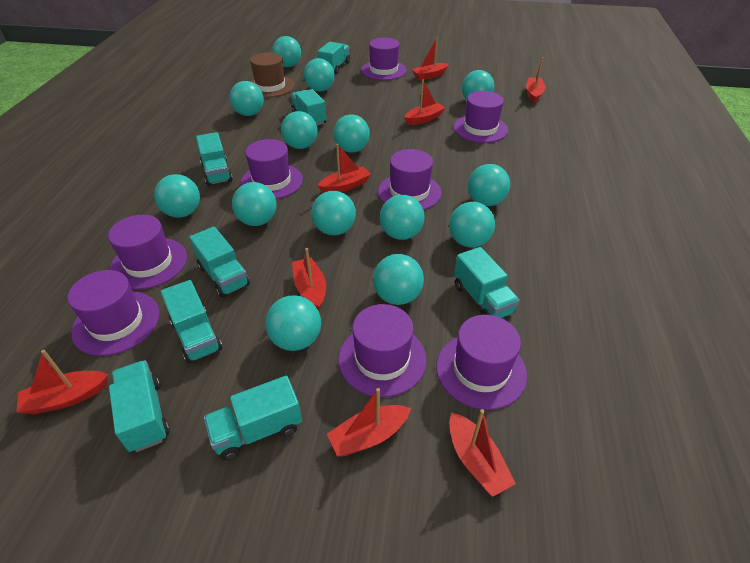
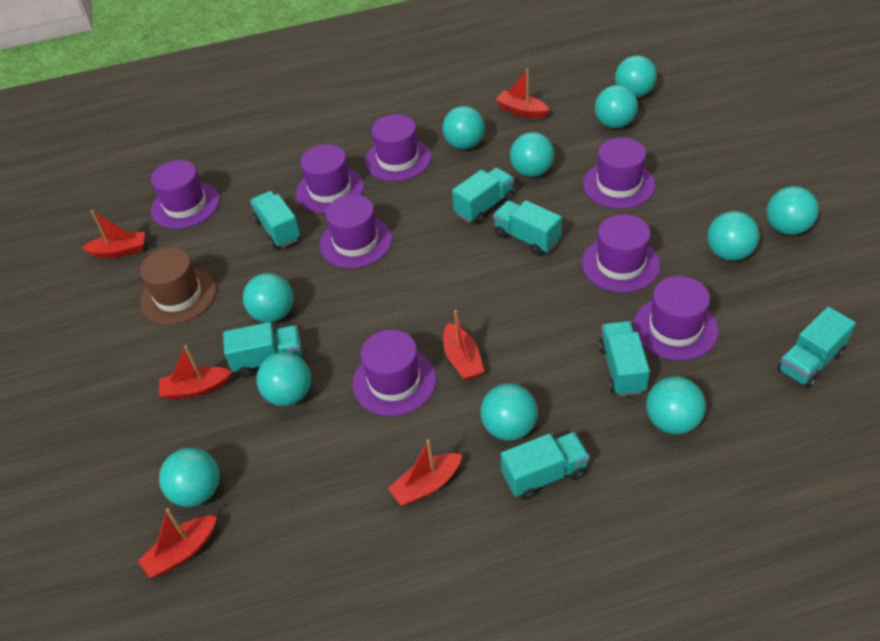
red boat: [17,350,109,414] [292,248,326,311] [317,144,371,193] [327,388,411,457] [404,80,445,125] [412,37,449,80] [449,409,516,497] [526,57,546,103] = 8 -> [82,210,145,258] [138,508,217,578] [159,345,232,400] [388,440,462,506] [443,310,484,381] [495,68,549,119] = 6
turquoise ball: [154,174,200,218] [230,81,264,116] [232,182,277,226] [265,295,321,351] [272,36,301,67] [281,111,318,149] [304,58,335,92] [311,191,356,235] [333,114,370,152] [373,254,424,305] [380,195,425,240] [449,202,495,247] [462,70,494,100] [468,164,510,206] = 14 -> [159,448,220,507] [243,273,293,323] [256,352,311,406] [443,106,485,149] [480,384,537,441] [510,132,554,177] [595,85,638,128] [615,55,657,98] [646,377,706,434] [707,211,759,261] [766,186,819,235] = 11
turquoise truck: [109,360,170,452] [161,280,222,363] [189,226,250,298] [196,132,233,186] [204,376,302,460] [291,89,326,125] [317,42,350,74] [454,247,520,318] = 8 -> [223,322,302,377] [250,191,301,248] [452,168,514,224] [493,200,562,255] [501,432,590,500] [599,321,650,396] [777,307,856,388] = 7

